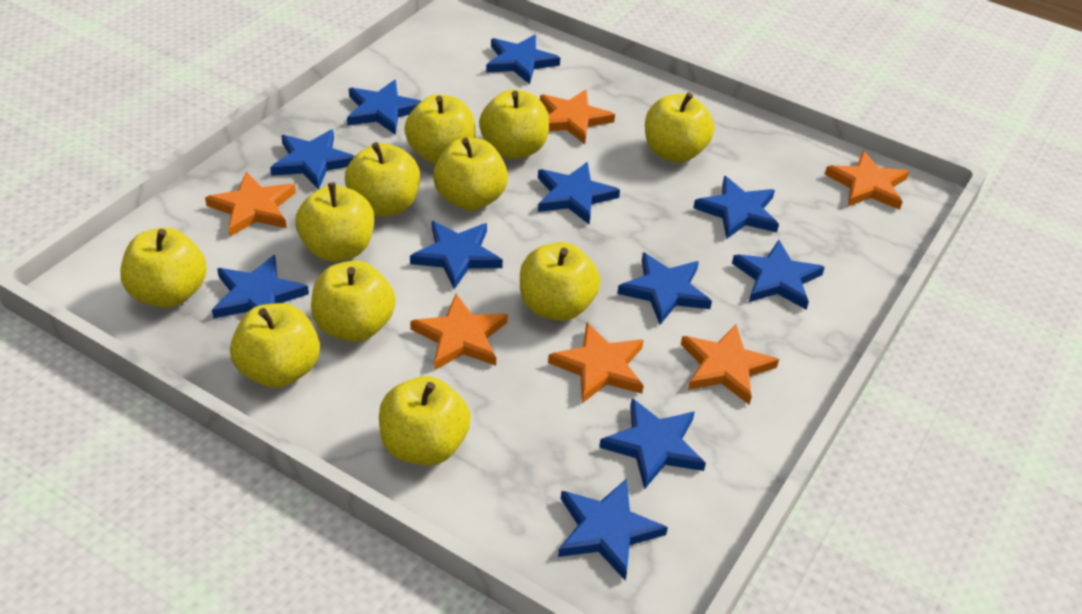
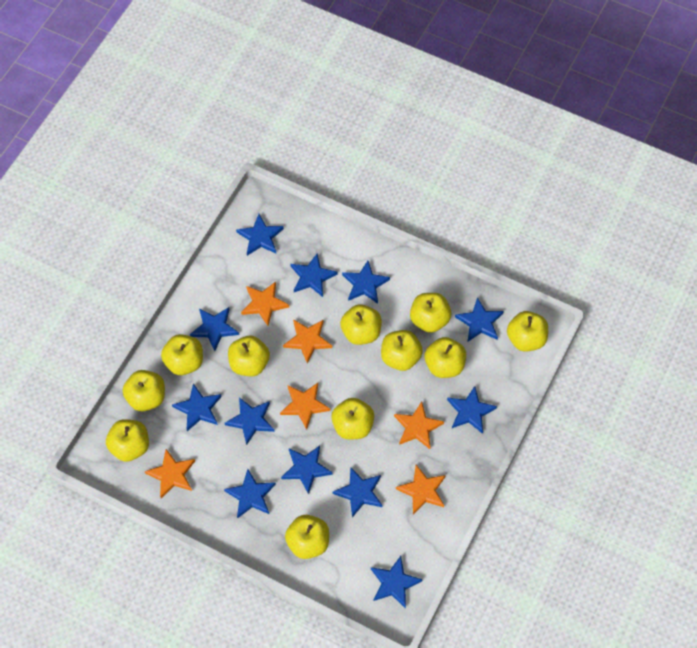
blue star: [212,255,309,319] [270,129,355,190] [347,80,421,135] [410,221,503,289] [486,35,560,84] [538,162,620,225] [558,478,668,580] [599,398,706,490] [617,252,712,325] [693,176,779,239] [732,240,825,310] = 11 -> [172,384,222,431] [190,307,239,351] [224,469,276,519] [225,397,275,445] [236,214,284,256] [281,446,333,494] [291,253,337,297] [333,467,382,517] [342,261,390,304] [371,556,423,609] [447,386,497,434] [455,297,504,341] = 12

